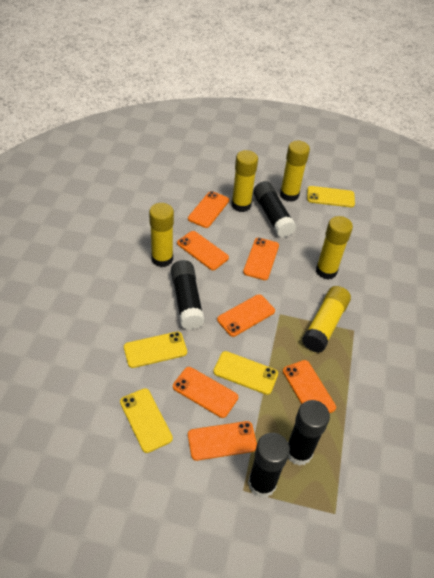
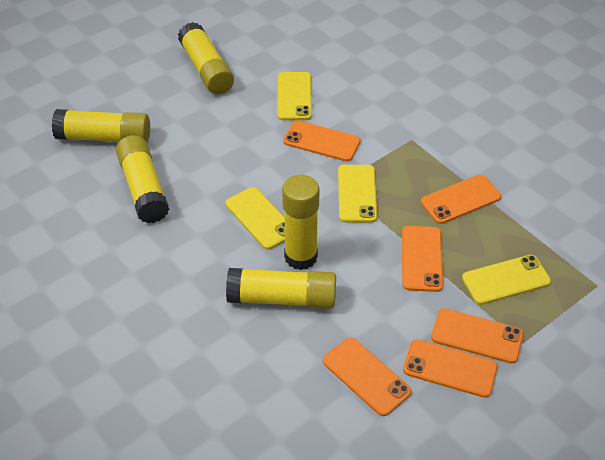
black glue stick: [171,260,204,330] [248,433,290,498] [253,181,296,237] [288,400,330,466] = 4 -> none = 0
orange phone: [173,367,238,418] [177,231,229,270] [188,191,229,228] [188,421,257,461] [217,294,275,337] [243,238,279,280] [283,360,336,413] = 7 -> [283,121,361,162] [323,338,412,416] [402,226,443,292] [403,339,498,398] [421,175,501,224] [431,308,523,363] = 6

